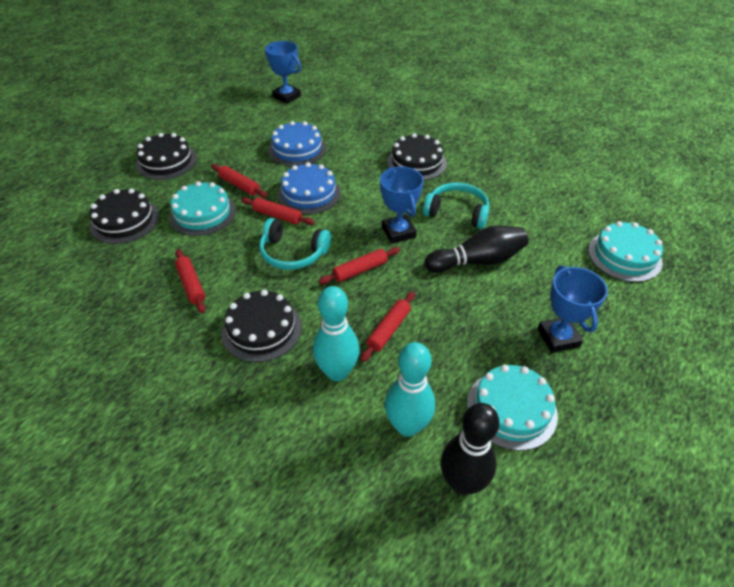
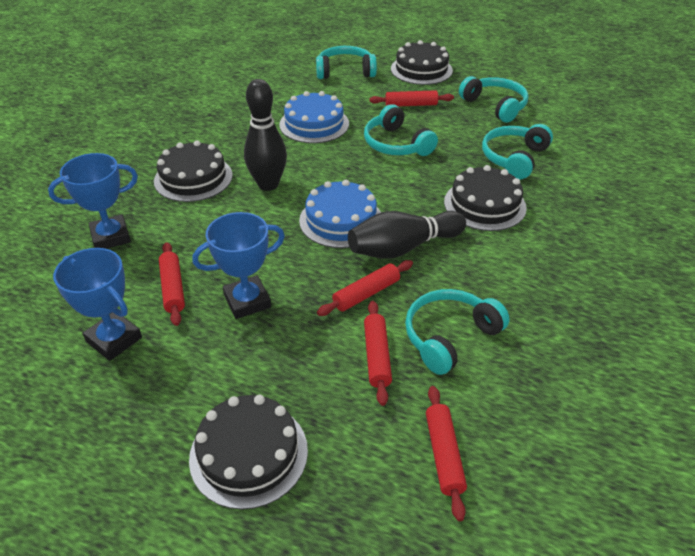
turquoise bowling pin: [313,286,360,381] [385,342,435,437] = 2 -> none = 0
turquoise cake: [169,181,236,236] [467,365,558,451] [588,221,663,282] = 3 -> none = 0
turquoise headphones: [259,218,331,270] [423,182,489,229] = 2 -> [316,46,377,79] [364,104,438,156] [405,289,510,375] [459,76,529,123] [482,124,553,179] = 5

